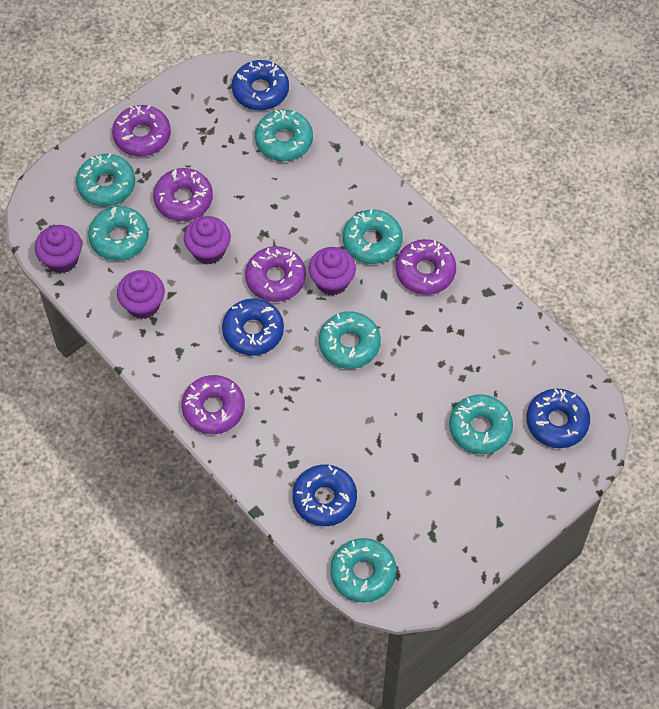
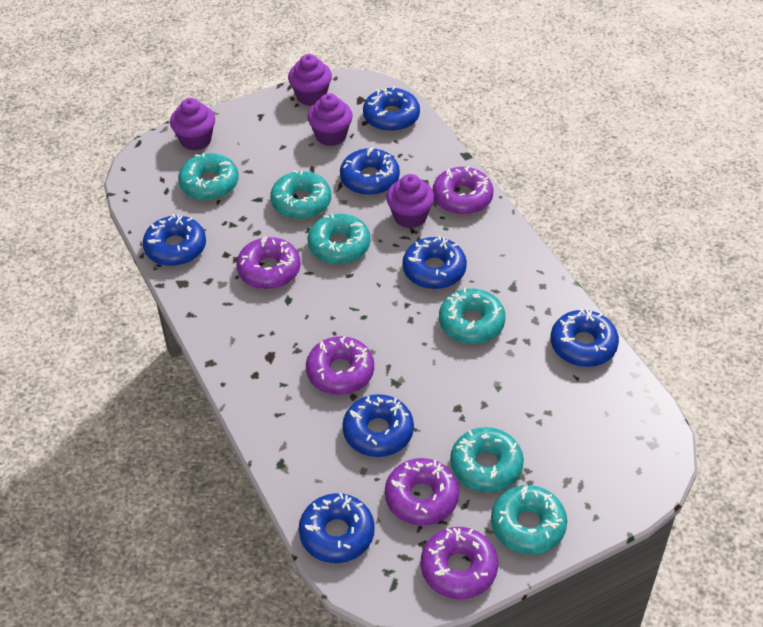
blue donut: [222,298,284,356] [232,60,289,110] [292,465,357,526] [526,389,590,448] = 4 -> [143,214,206,266] [299,493,375,563] [340,147,400,195] [342,394,414,457] [363,86,420,132] [402,236,467,289] [551,309,619,367] = 7
turquoise donut: [76,153,135,207] [88,206,149,261] [255,110,313,161] [319,311,381,369] [330,538,397,602] [343,209,403,264] [449,394,513,454] = 7 -> [178,153,239,200] [270,170,331,219] [307,214,370,264] [439,288,506,344] [450,427,524,492] [491,485,567,555] = 6

